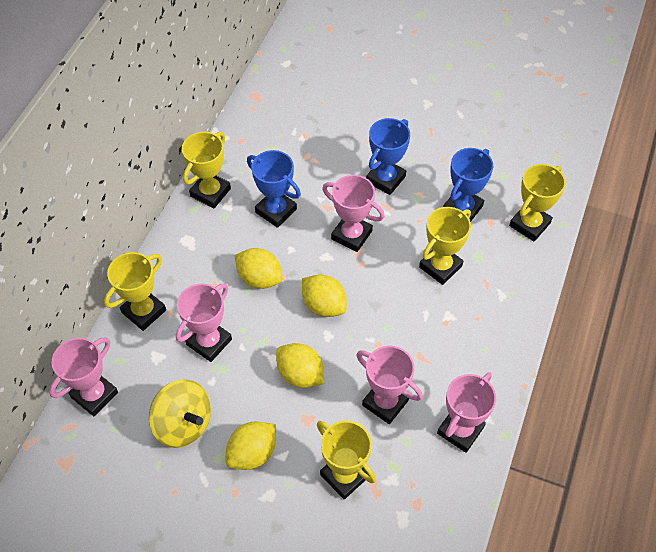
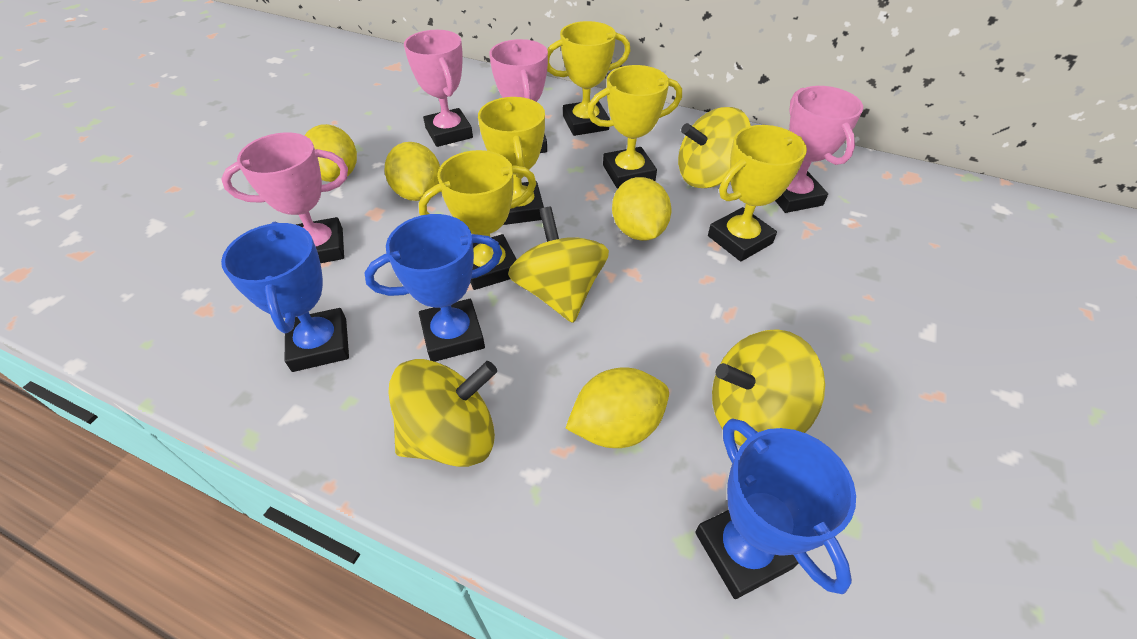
pink trophy: [49,337,118,416] [176,283,232,362] [322,175,385,252] [356,346,423,424] [437,372,496,453] = 5 -> [221,132,348,263] [404,30,473,147] [489,39,548,153] [775,86,863,213] = 4
yellow spinning top: [149,379,211,448] = 1 -> [388,359,497,467] [508,207,609,323] [678,107,751,188] [712,329,825,446] = 4

